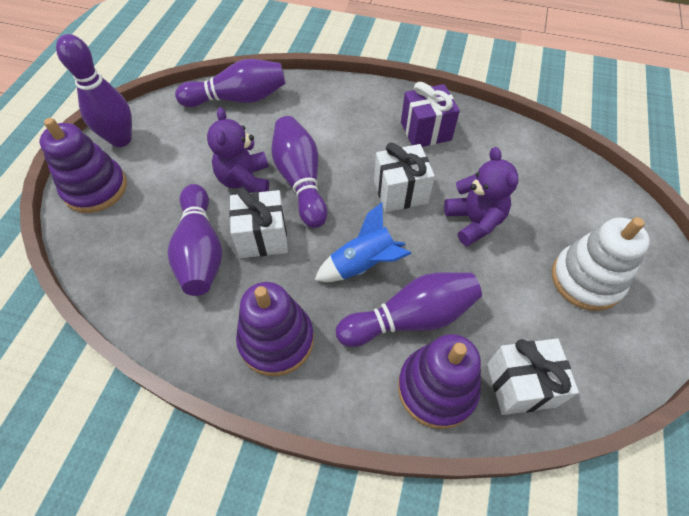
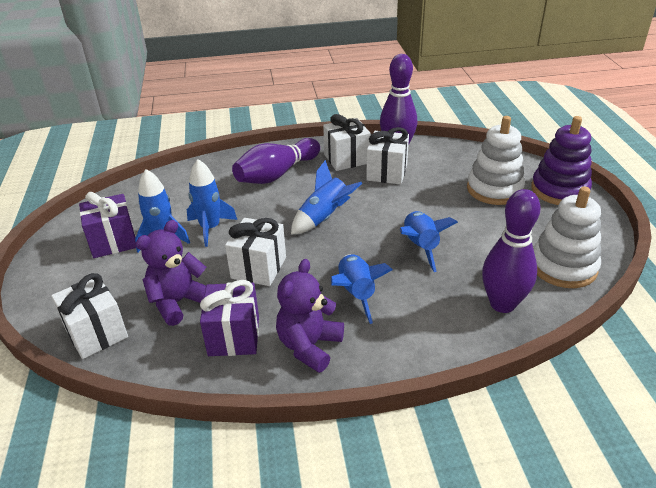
blue rocket: [315,202,412,282] = 1 -> [135,169,190,252] [187,159,237,247] [291,160,362,235] [331,254,393,324] [400,211,458,272] = 5
purple bowling pin: [56,34,132,147] [167,184,222,296] [175,59,286,107] [271,116,328,228] [336,272,482,347] = 5 -> [232,138,320,184] [380,54,417,143] [482,189,541,313] = 3
purple gift: [401,82,460,147] = 1 -> [79,192,136,258] [200,280,259,356] = 2
purple stacking toy: [39,118,127,213] [236,282,314,376] [398,334,481,429] = 3 -> [531,116,592,205] = 1
white gift: [229,187,288,258] [374,142,435,212] [487,338,579,415] = 3 -> [51,273,128,359] [225,218,286,286] [323,114,371,171] [366,127,409,184] = 4
white stacking toy: [552,217,650,311] = 1 -> [467,116,525,205] [533,186,601,288] = 2

